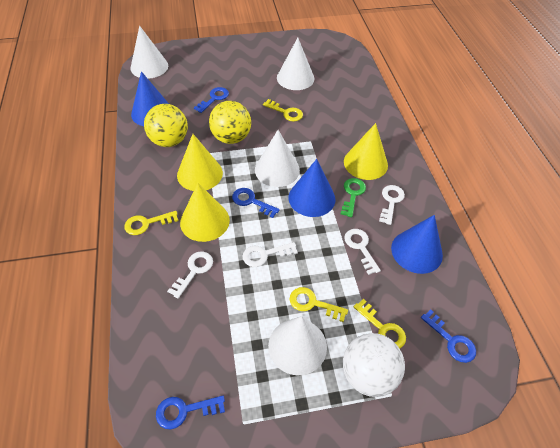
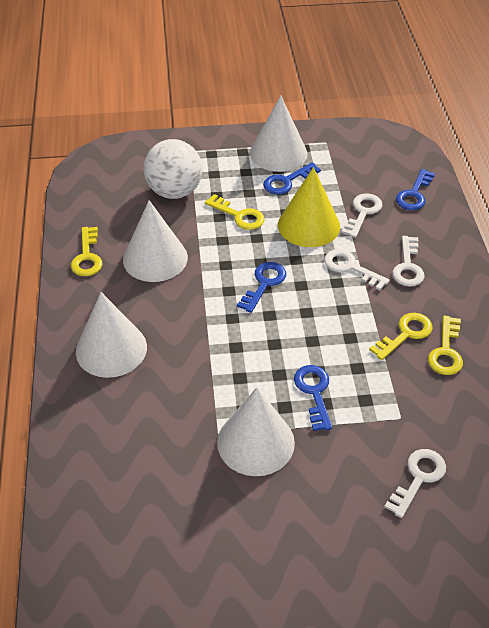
blue cone: [131,71,169,126] [288,159,335,217] [391,215,443,274] = 3 -> none = 0
green key: [341,178,366,217] = 1 -> none = 0
yellow ball: [144,104,188,147] [209,101,251,144] = 2 -> none = 0
yellow cone: [177,134,223,191] [180,183,230,242] [344,123,388,180] = 3 -> [278,167,340,247] = 1

